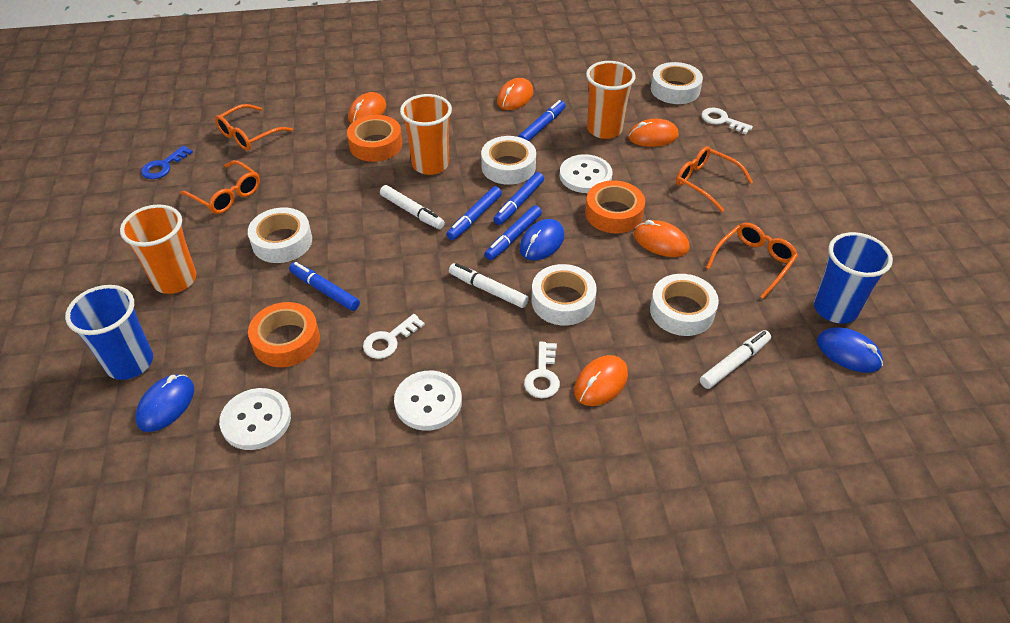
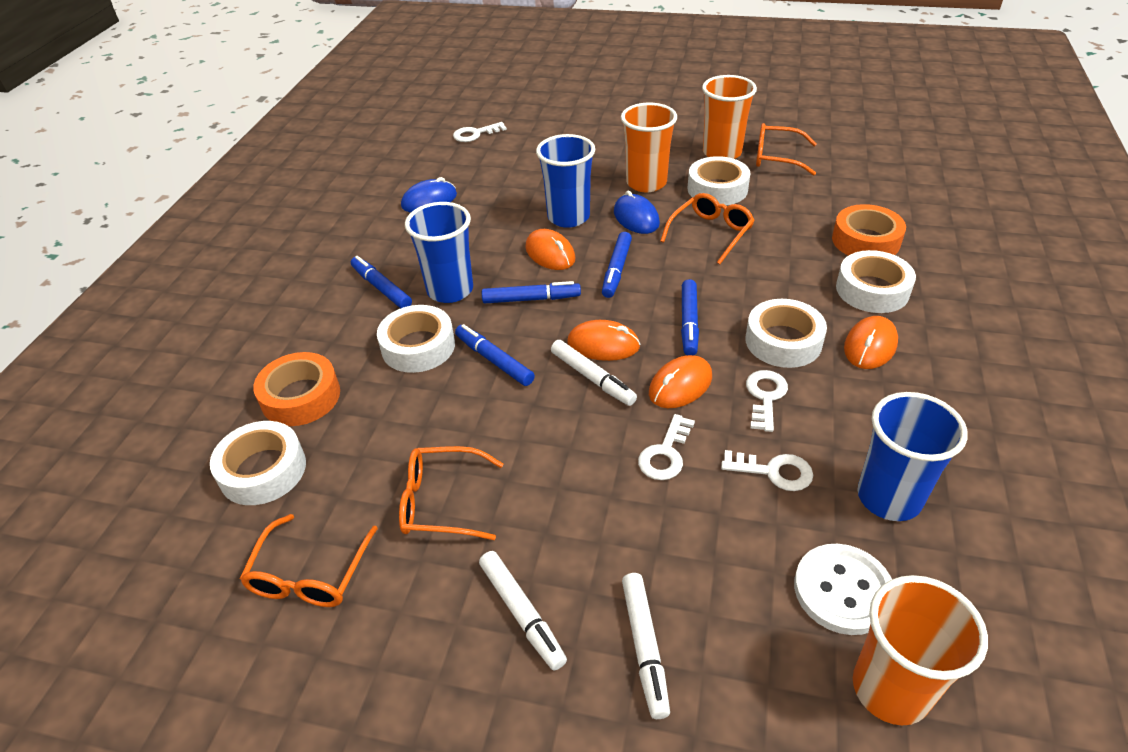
blue cup: [65,285,153,380] [814,232,893,324] = 2 -> [405,202,473,303] [536,134,595,228] [857,392,968,521] = 3
blue key: [141,146,193,179] = 1 -> none = 0
blue mouse: [135,374,194,432] [519,219,565,260] [817,327,883,373] = 3 -> [401,177,457,213] [614,191,660,234] = 2
orange mouse: [348,92,386,123] [497,78,533,110] [574,355,628,406] [628,119,679,147] [634,220,690,257] = 5 -> [525,229,576,270] [567,320,640,361] [649,355,712,408] [844,316,898,369] = 4
orange tape: [248,302,320,367] [347,115,402,162] [585,180,645,234] = 3 -> [253,352,340,426] [832,204,906,256] = 2
white button: [219,388,291,450] [394,371,462,431] [560,154,612,193] = 3 -> [794,544,892,635] = 1
white key: [363,314,425,359] [524,342,560,398] [701,108,753,134] = 3 -> [453,122,507,142] [638,414,695,480] [721,450,813,491] [746,370,788,432] = 4

